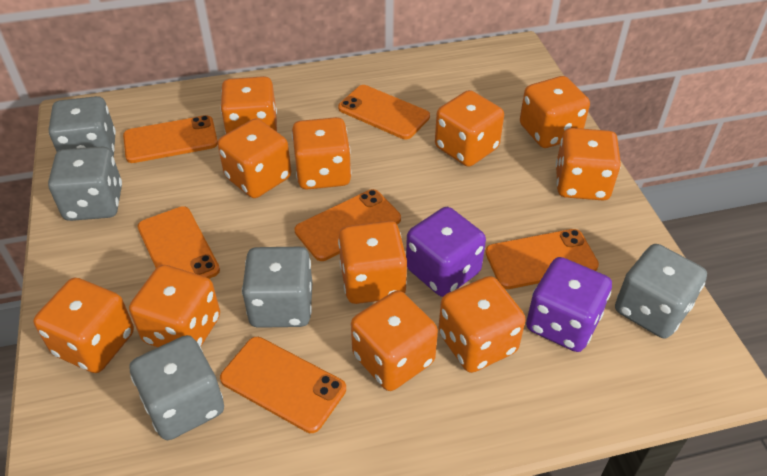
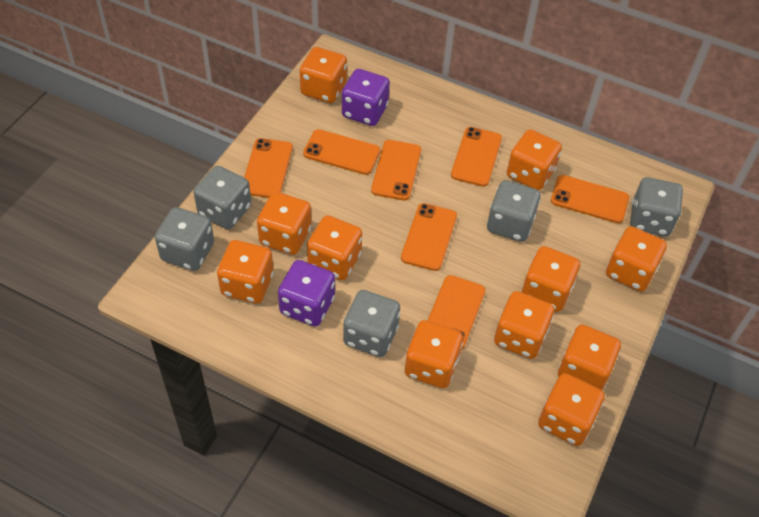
orange phone: [123,115,218,163] [138,206,220,279] [220,337,346,433] [295,189,401,261] [338,85,430,139] [485,229,599,289] = 6 -> [244,138,293,198] [303,129,381,175] [371,140,421,201] [401,203,457,271] [427,275,486,350] [451,127,502,187] [551,175,629,223] = 7

